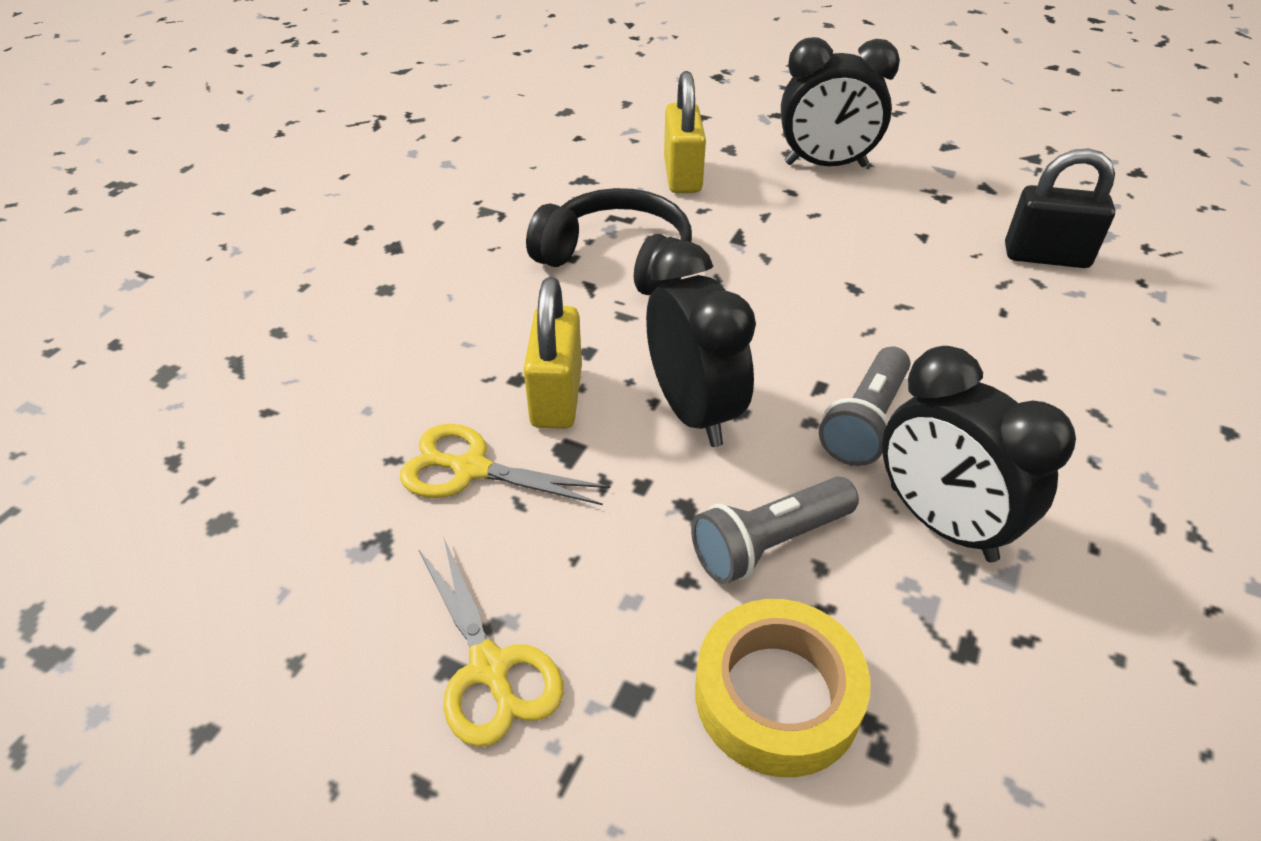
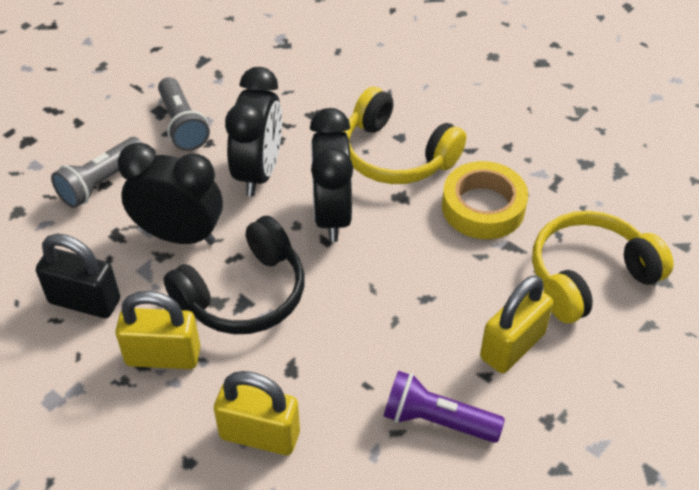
purple flashlight: none = 0 -> [383,371,505,443] = 1
yellow headphones: none = 0 -> [343,87,466,184] [532,211,674,323] = 2
yellow padlock: [524,277,582,429] [664,71,706,193] = 2 -> [115,291,200,369] [214,371,300,455] [480,275,553,373] = 3
yellow scissors: [400,424,610,505] [419,536,563,747] = 2 -> none = 0

